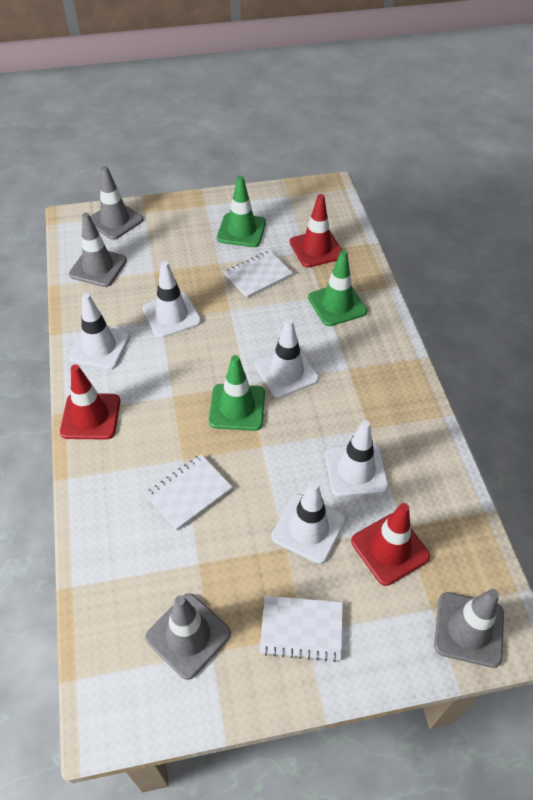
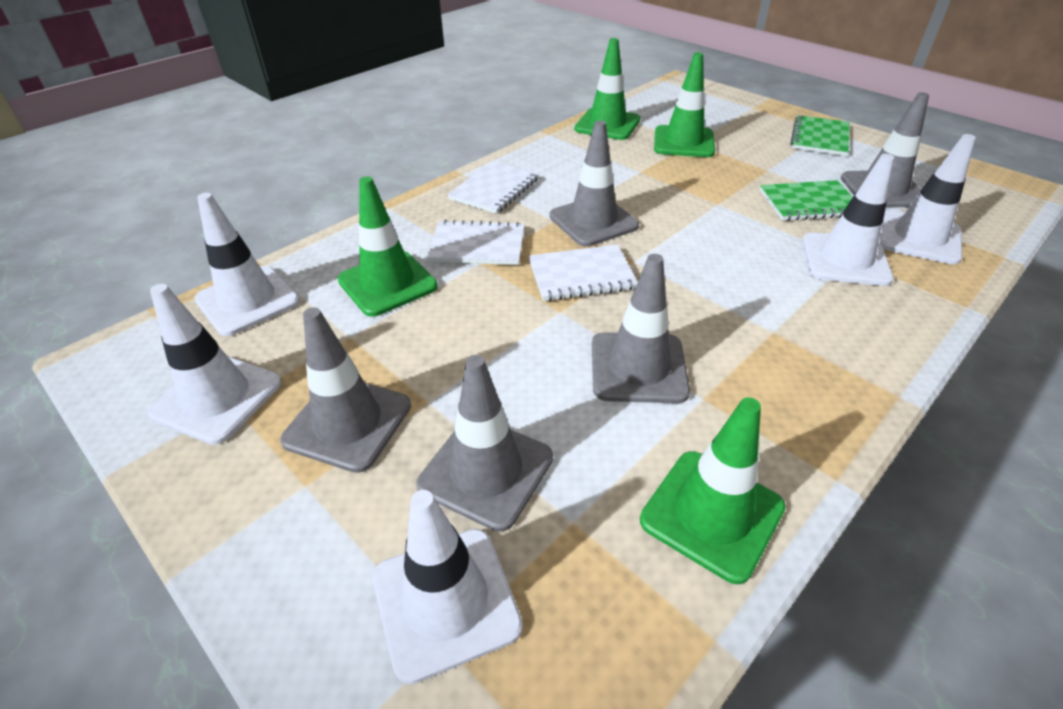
green notebook: none = 0 -> [760,180,853,221] [790,115,850,156] = 2
green traffic cone: [209,355,265,431] [217,176,266,247] [308,250,367,326] = 3 -> [337,177,438,317] [574,38,640,140] [640,397,786,584] [654,52,715,157] = 4
grey traffic cone: [69,212,127,287] [90,166,143,240] [145,593,231,680] [434,589,504,668] = 4 -> [280,307,411,473] [416,355,553,532] [549,121,639,247] [592,254,690,403] [841,92,929,208] = 5
red traffic cone: [60,364,120,440] [290,194,342,268] [351,503,430,586] = 3 -> none = 0

